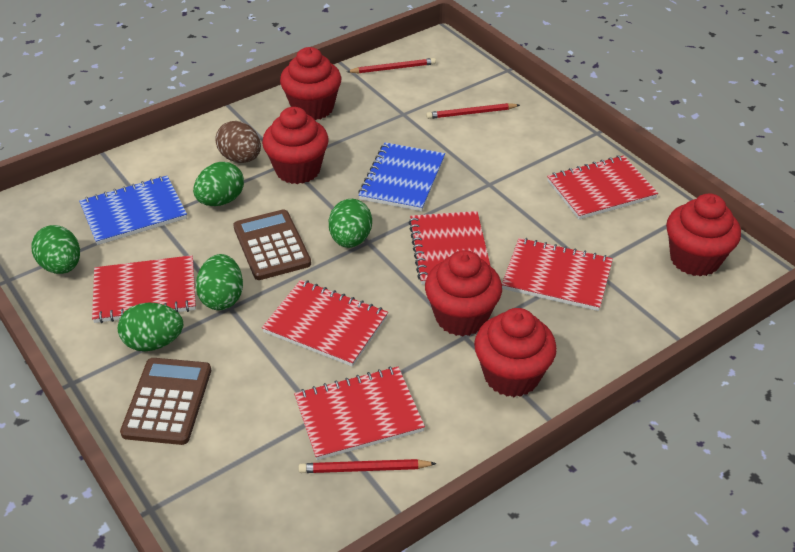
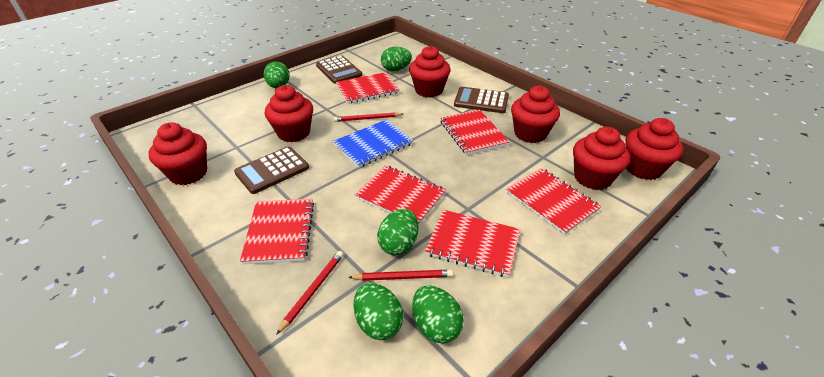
blue notebook: [79,176,187,245] [358,143,445,211] = 2 -> [333,120,413,168] = 1
brown calculator: [120,358,211,445] [233,209,311,280] = 2 -> [234,146,309,194] [316,56,362,84] [454,87,509,113] = 3
brown egg: [215,121,261,163] = 1 -> none = 0
red cupcake: [262,107,329,184] [280,47,341,120] [425,250,502,336] [474,308,557,397] [666,193,741,277] = 5 -> [149,122,207,185] [265,85,313,142] [409,46,451,98] [511,86,560,143] [573,127,630,190] [625,118,683,180] = 6

